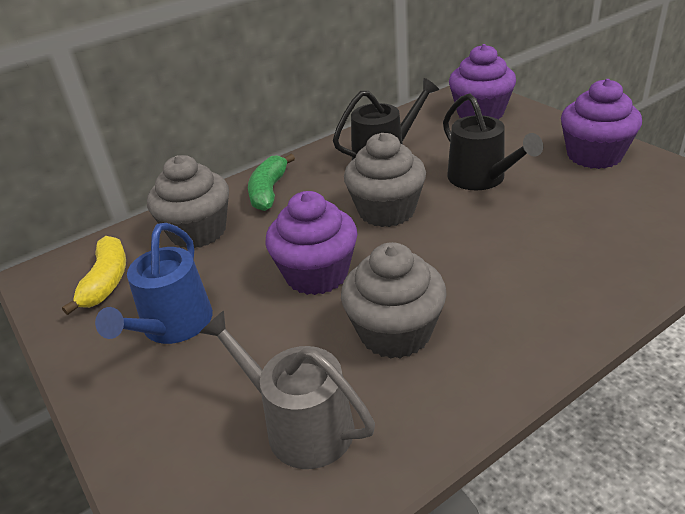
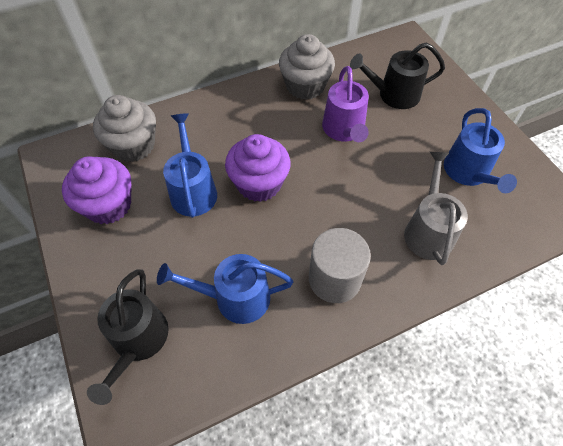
blue watering can: [95,223,213,344] = 1 -> [157,254,293,324] [163,113,217,218] [444,108,517,193] = 3
green banana: [248,154,295,211] = 1 -> none = 0
grey cupcake: [147,155,229,249] [341,242,447,359] [344,133,426,227] = 3 -> [93,95,156,162] [279,34,335,100] = 2
grey cylinder: none = 0 -> [309,228,371,303] = 1
purple cupcake: [265,191,358,295] [449,44,516,120] [561,79,642,169] = 3 -> [62,156,131,224] [225,134,291,202] = 2
purple watering can: none = 0 -> [322,66,369,142] = 1
yellow banana: [62,236,126,315] = 1 -> none = 0

